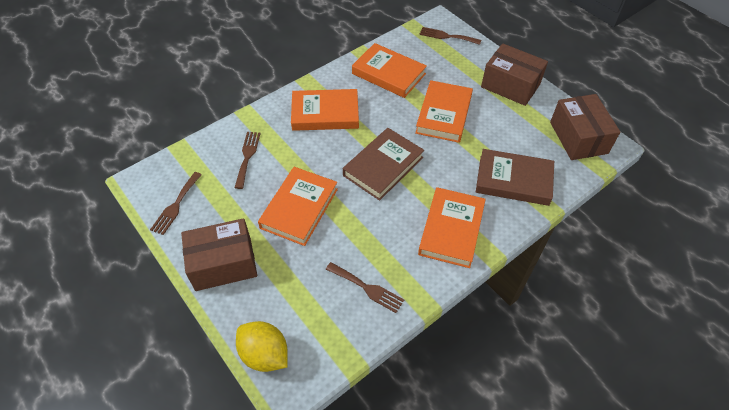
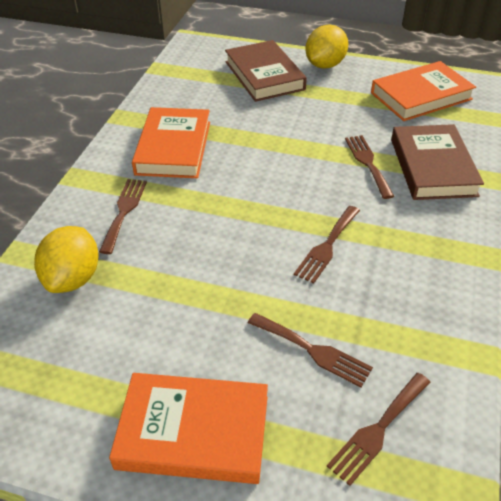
brown box: [181,218,257,291] [481,44,548,106] [550,94,620,160] = 3 -> none = 0
brown fork: [150,172,202,235] [235,132,261,189] [326,262,404,313] [420,27,481,45] = 4 -> [99,179,147,254] [248,313,373,387] [294,206,360,284] [327,373,431,486] [345,135,394,199] = 5
orange book: [258,167,338,246] [291,89,359,131] [352,43,427,98] [415,80,473,143] [418,187,486,268] = 5 -> [109,373,268,484] [132,107,210,178] [371,61,476,121] = 3
yellow lemon: [236,321,288,372] = 1 -> [34,226,98,293] [305,24,348,69] = 2

